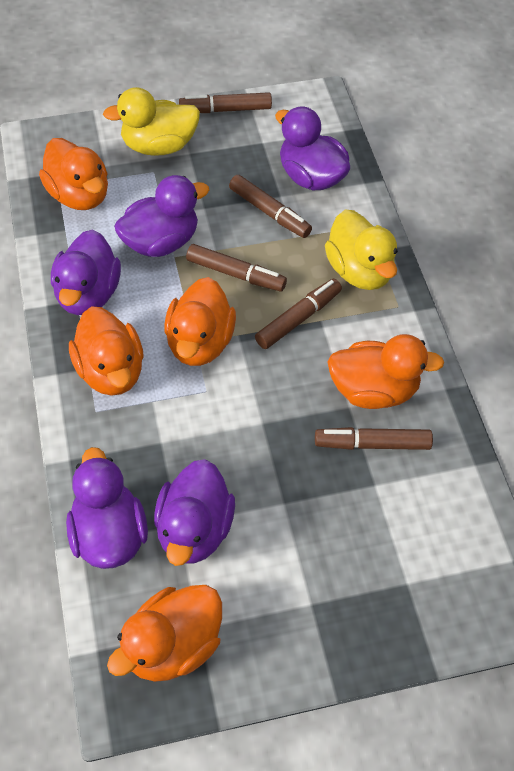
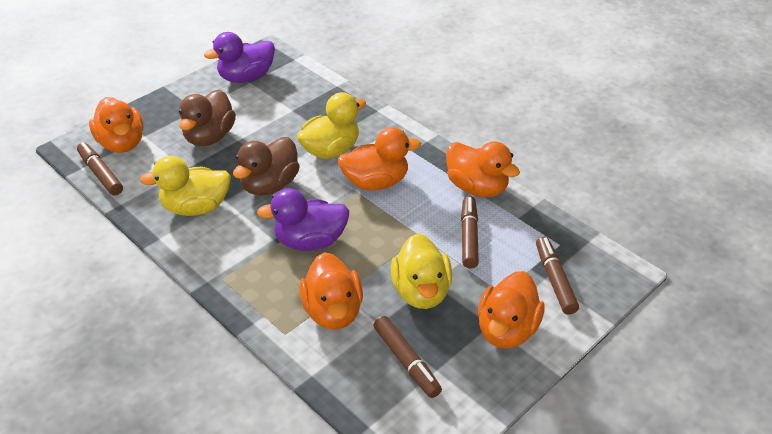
brown duck: none = 0 -> [179,89,236,146] [233,137,300,196] = 2
brown marker: [179,92,272,113] [186,244,287,292] [229,175,312,238] [255,279,342,349] [315,427,433,450] = 5 -> [77,142,123,196] [374,316,442,398] [461,196,479,268] [536,237,579,315] = 4
purple duck: [51,229,121,315] [66,447,148,569] [114,175,209,257] [154,459,235,566] [275,106,350,190] = 5 -> [204,32,275,83] [257,188,350,251] = 2
yellow duck: [103,87,200,156] [325,210,398,290] = 2 -> [140,156,231,216] [297,92,366,159] [391,233,452,309] = 3

